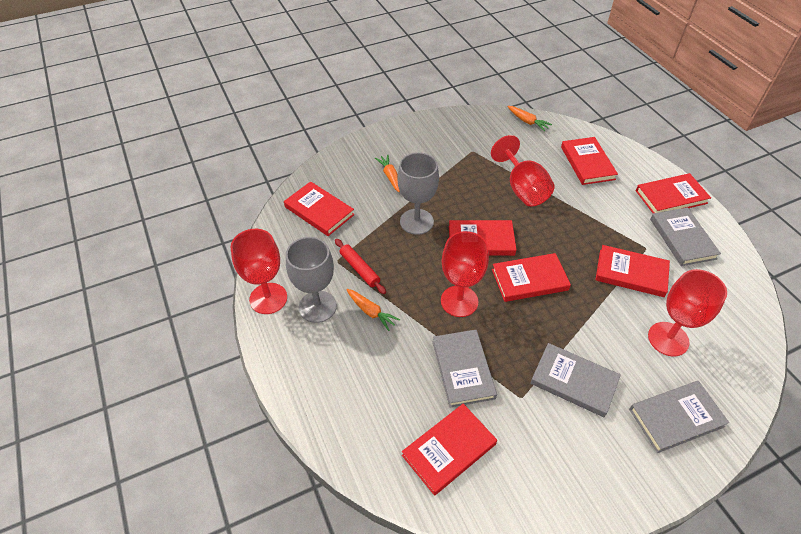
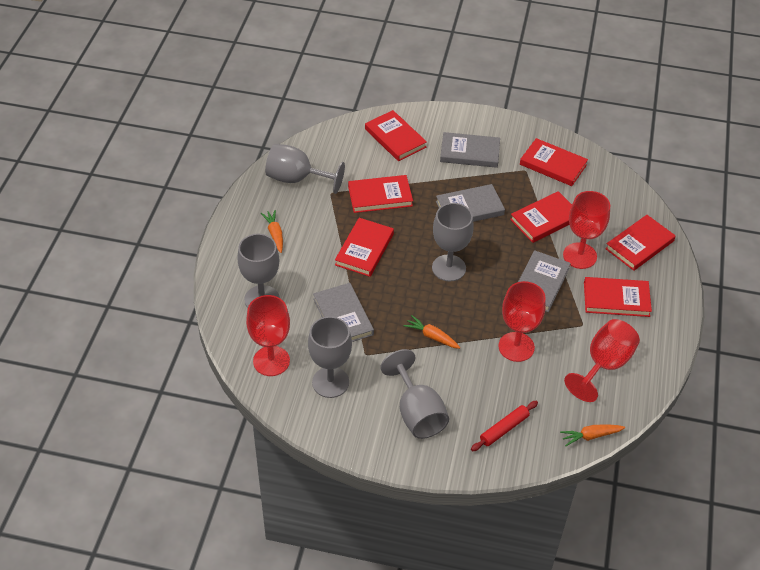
grey goblet: [286,237,337,323] [397,152,439,235] = 2 -> [237,234,280,308] [265,144,345,194] [308,316,352,398] [380,349,449,439] [432,203,474,281] = 5

